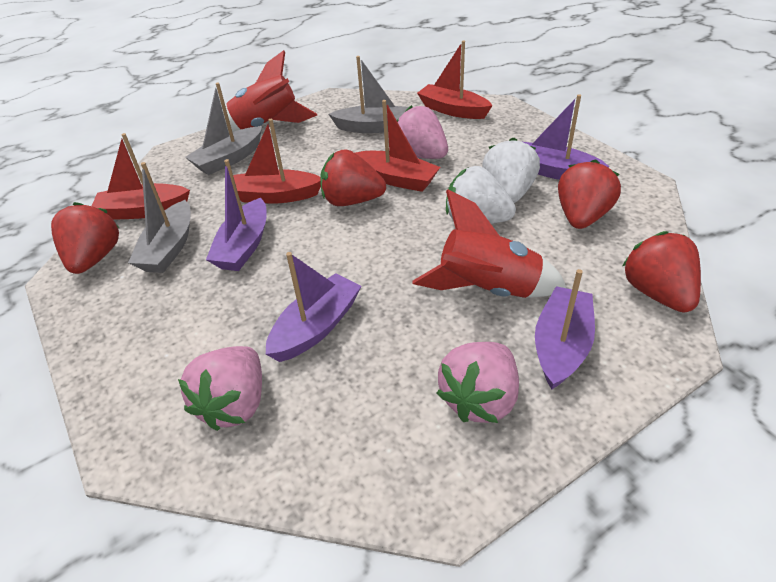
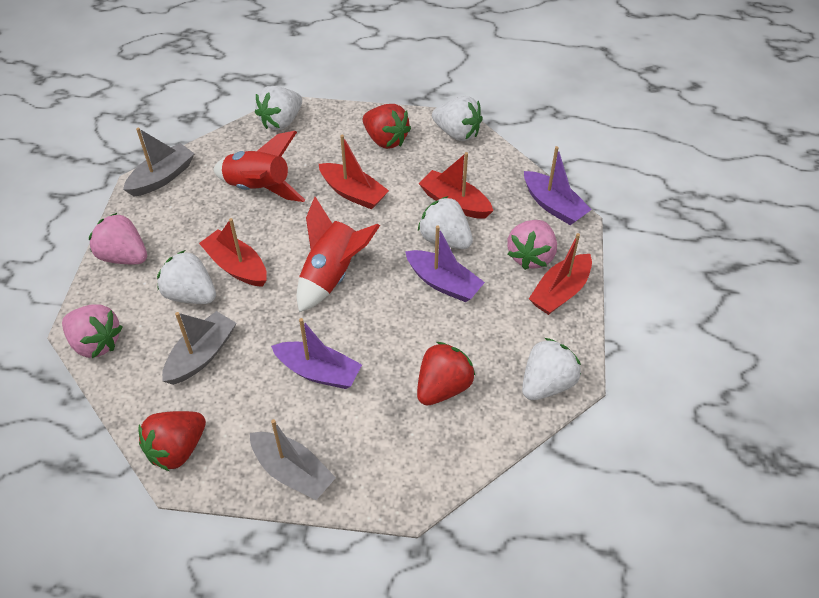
purple boat: [206,159,267,271] [266,252,361,362] [524,94,609,180] [535,269,595,389] = 4 -> [271,318,362,389] [405,226,485,302] [524,146,592,225] = 3
red strawberry: [51,202,119,274] [320,149,386,206] [558,159,621,229] [622,231,701,313] = 4 -> [139,411,206,472] [363,104,411,149] [417,342,475,406] = 3
white strawberry: [446,166,516,224] [482,137,540,203] = 2 -> [157,250,216,304] [255,86,302,130] [418,196,473,249] [432,96,483,141] [522,338,581,400] = 5

